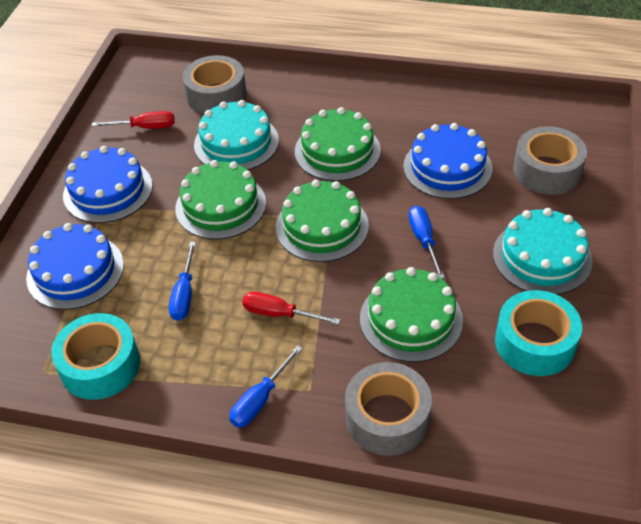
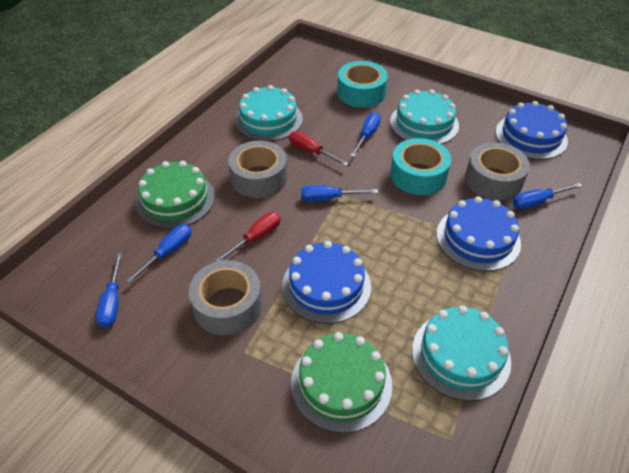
blue screwdriver: [169,242,196,321] [229,345,302,428] [409,206,445,279] = 3 -> [96,253,122,328] [126,224,191,284] [301,185,378,201] [350,112,381,157] [513,183,582,209] = 5
green cake: [175,160,266,239] [276,180,369,262] [295,107,381,181] [360,267,463,362] = 4 -> [136,161,215,229] [291,332,392,433] = 2
turquoise cake: [194,100,279,170] [493,208,593,295] = 2 -> [235,85,303,141] [390,90,459,144] [412,305,511,401] = 3

